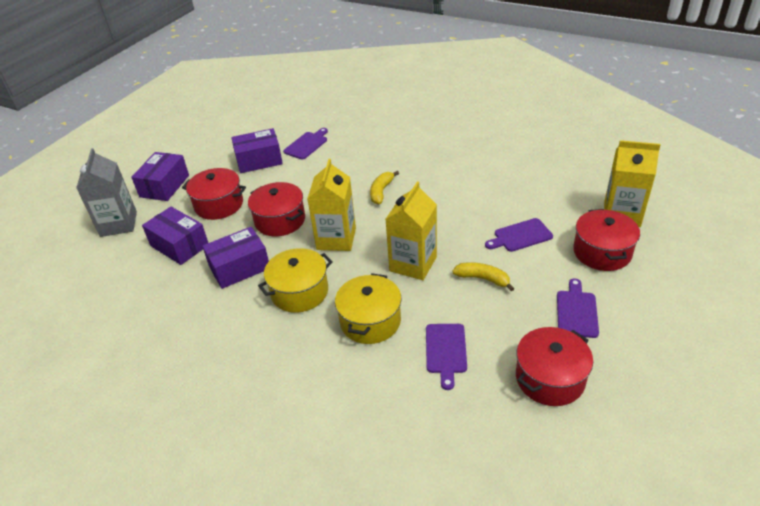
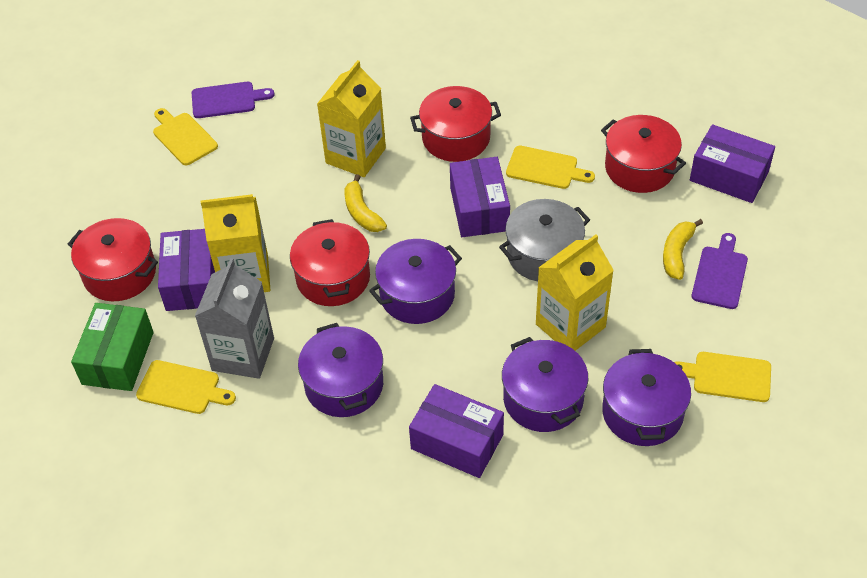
green box: none = 0 -> [71,303,154,391] = 1
grey pot: none = 0 -> [499,199,590,281] = 1
purple cutting board: [283,128,328,159] [426,324,467,390] [485,218,553,252] [557,278,599,338] = 4 -> [192,82,274,118] [692,233,748,309] = 2
purple pot: none = 0 -> [298,323,383,417] [369,239,462,324] [502,337,588,432] [602,349,691,446] = 4
yellow cutting board: none = 0 -> [136,360,236,414] [153,108,218,165] [506,146,595,189] [674,352,771,402] = 4
yellow pot: [258,248,333,313] [335,273,401,344] = 2 -> none = 0

